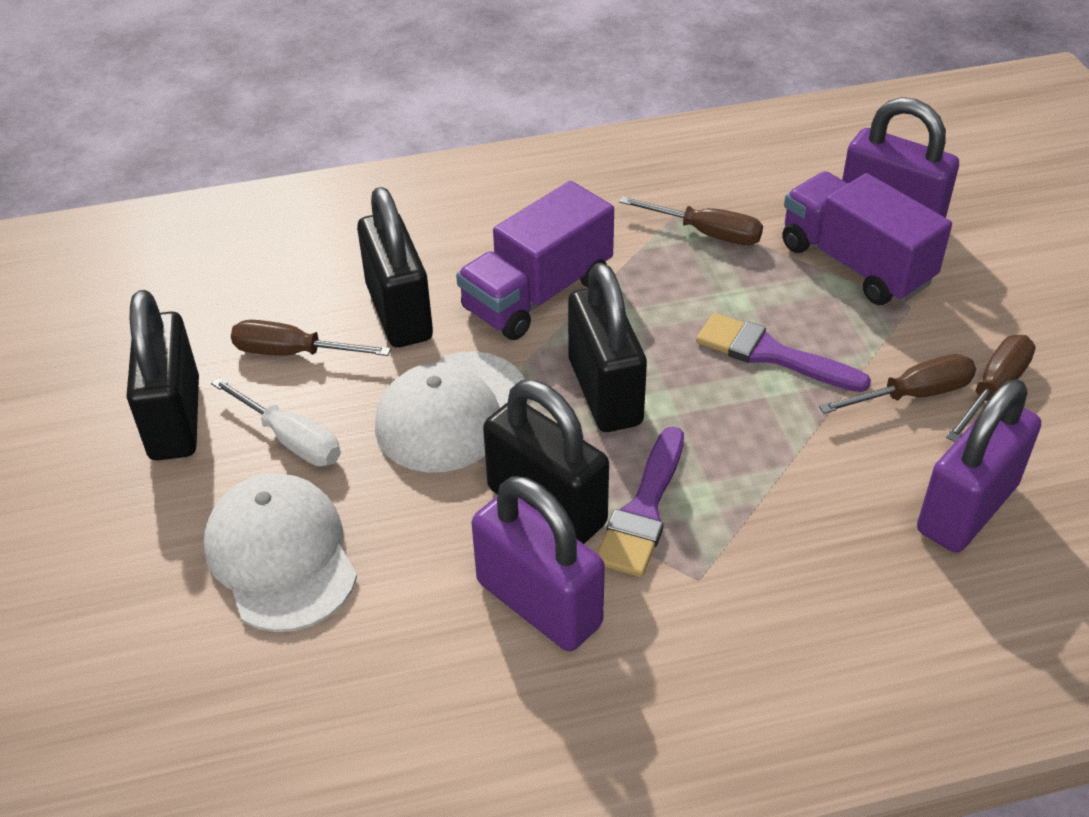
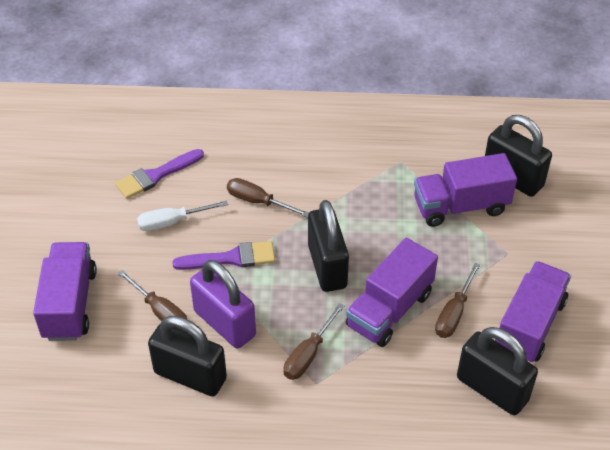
purple padlock: [472,476,605,651] [842,97,959,218] [917,379,1041,552] = 3 -> [190,260,256,348] = 1
purple truck: [456,181,614,340] [782,171,952,305] = 2 -> [33,242,97,341] [346,238,438,347] [414,153,517,227] [495,261,571,362] = 4
white cap: [203,473,357,632] [375,351,524,473] = 2 -> none = 0

